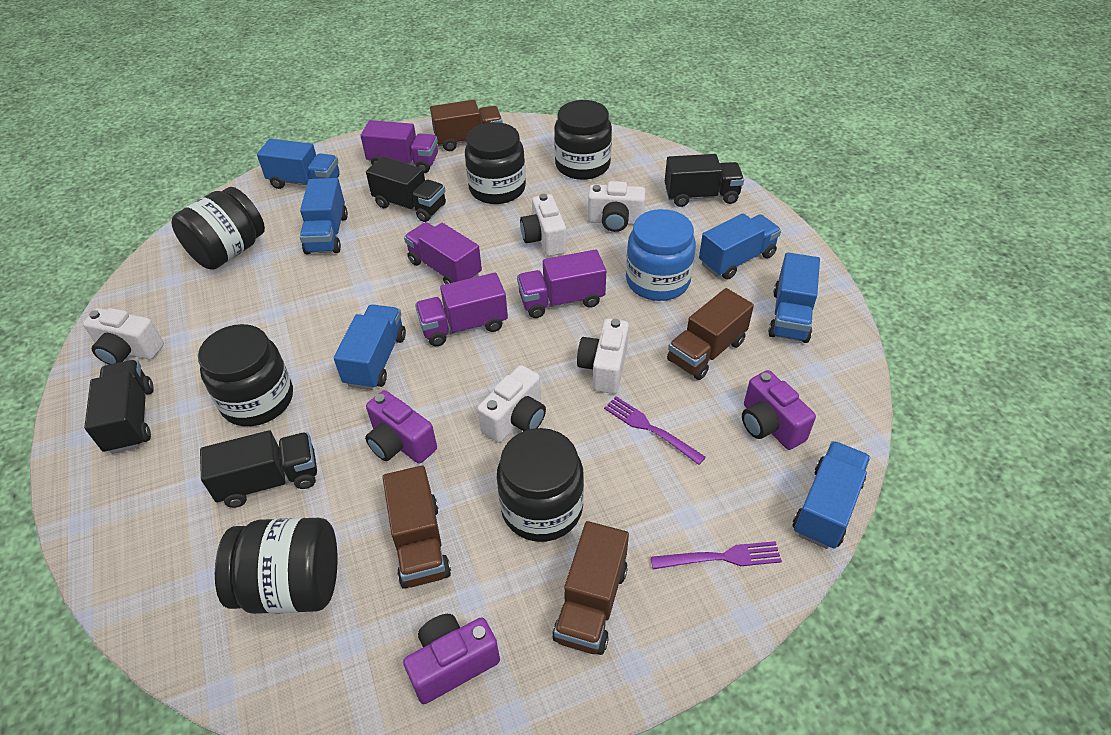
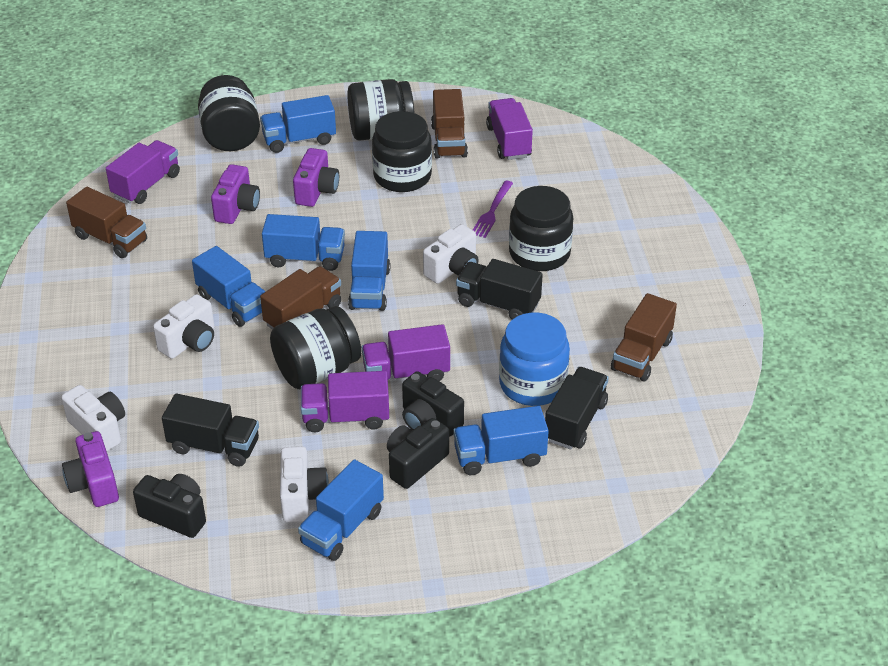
black camera: none = 0 -> [133,474,206,538] [387,418,449,489] [402,371,464,437] = 3
black jar: [171,187,265,270] [198,324,293,426] [215,518,338,614] [465,122,526,204] [497,428,584,542] [554,100,612,180] = 6 -> [198,75,260,151] [270,306,361,389] [347,79,414,141] [372,111,432,192] [509,186,573,271] = 5
black truck: [84,360,154,454] [200,430,317,508] [366,156,446,222] [665,154,744,207] = 4 -> [162,393,259,467] [456,259,543,320] [545,367,609,450] = 3
purple fork: [604,396,706,465] [651,541,782,569] = 2 -> [473,181,513,238] = 1
white camera: [83,308,164,365] [477,365,546,443] [520,194,566,256] [577,319,629,394] [588,181,646,232] = 5 -> [61,385,125,451] [153,294,214,359] [280,446,329,522] [423,224,479,284] = 4

